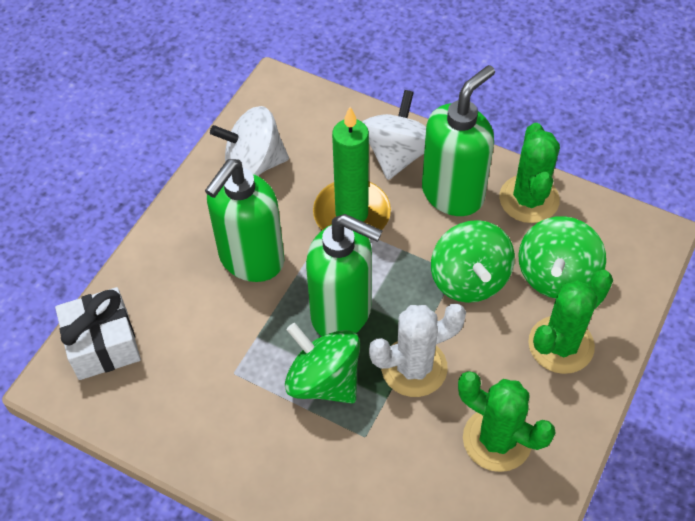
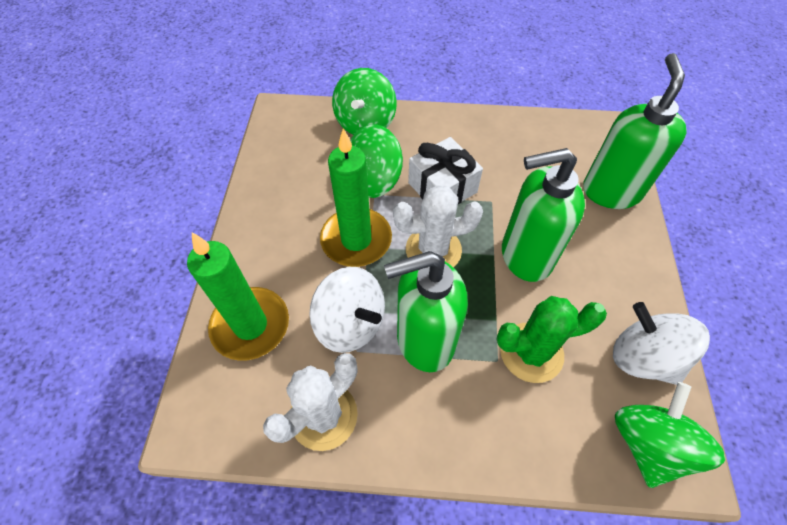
green cactus: [458,371,556,472] [499,123,560,223] [528,270,613,374] = 3 -> [496,296,607,383] = 1
green candle: [313,107,391,230] = 1 -> [187,232,289,361] [320,129,392,267] = 2
white cactus: [369,304,466,397] = 1 -> [263,353,358,451] [393,185,483,267] = 2

